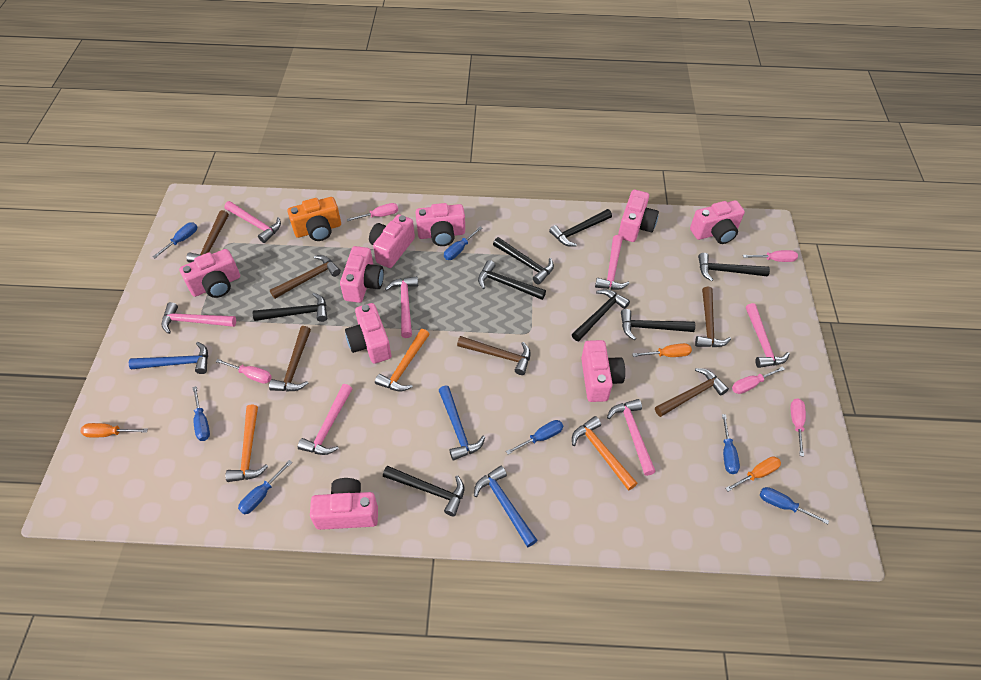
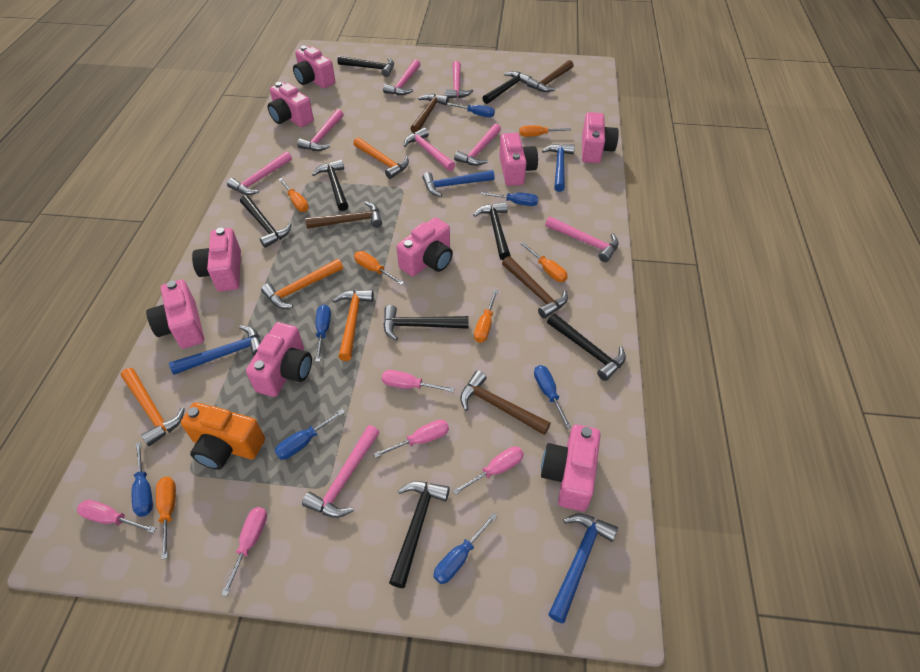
blue hammer: [129,342,208,374] [438,385,485,461] [474,466,537,547] = 3 -> [169,326,261,375] [423,170,495,197] [542,144,575,192] [548,513,618,623] = 4
brown hammer: [186,210,229,262] [269,326,311,391] [270,255,341,299] [457,336,531,375] [655,368,729,417] [695,287,731,347] = 6 -> [305,201,382,229] [410,94,449,133] [460,370,551,435] [502,256,568,319] [527,60,574,92] = 5
orange hammer: [225,404,268,482] [375,329,429,391] [572,416,638,491] = 3 -> [121,368,185,446] [261,259,343,309] [332,290,374,361] [353,137,409,179] = 4
orange screwdriver: [81,423,148,437] [632,343,692,357] [725,456,781,492] = 3 -> [156,477,176,559] [278,178,309,212] [354,251,404,285] [474,290,498,343] [519,125,571,137] [521,243,568,282] = 6
pink hammer: [162,302,236,334] [224,201,281,243] [298,384,352,455] [385,276,418,338] [595,235,630,290] [607,399,656,476] [746,303,790,368] = 7 -> [227,151,292,195] [297,109,344,151] [302,425,380,518] [383,59,421,95] [404,128,455,171] [445,61,473,98] [454,124,501,166] [545,216,619,262] = 8

